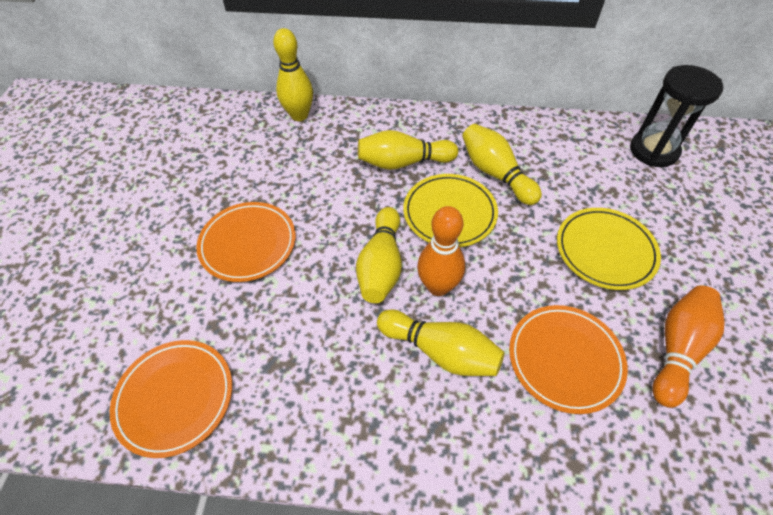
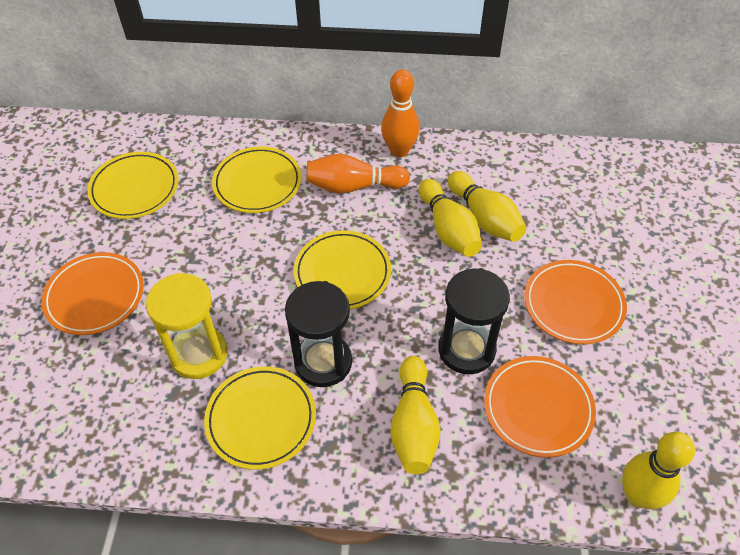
black hourglass: [630,65,723,167] = 1 -> [285,281,352,387] [439,268,510,374] = 2
yellow bowling pin: [273,28,313,121] [356,207,402,303] [358,130,458,170] [377,309,505,376] [462,124,542,205] = 5 -> [390,356,441,474] [419,179,482,257] [448,171,526,242] [622,432,695,509] = 4
yellow hourglass: none = 0 -> [146,273,228,379] = 1
yellow plate: [403,174,498,247] [557,208,661,290] = 2 -> [87,152,179,219] [204,366,316,470] [212,147,302,213] [294,230,391,309] = 4

